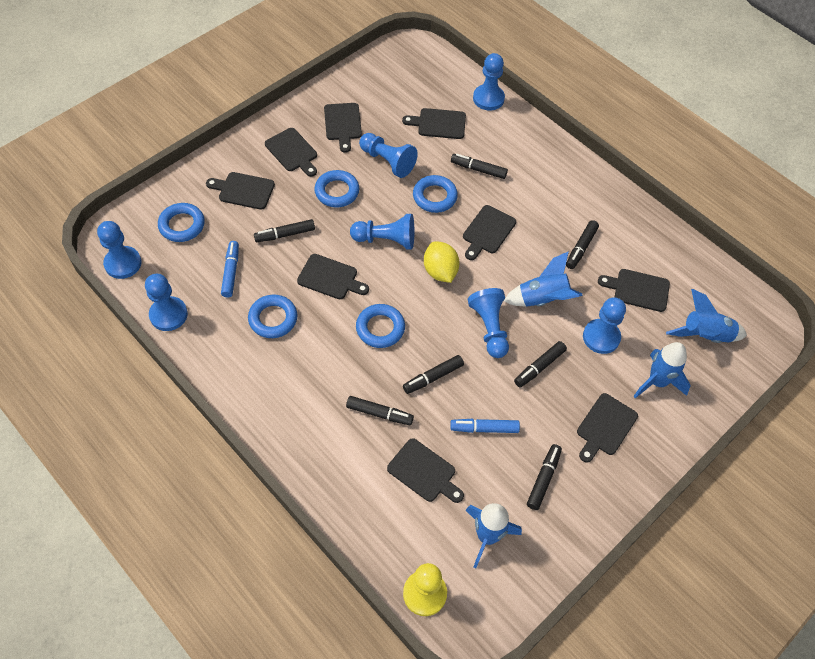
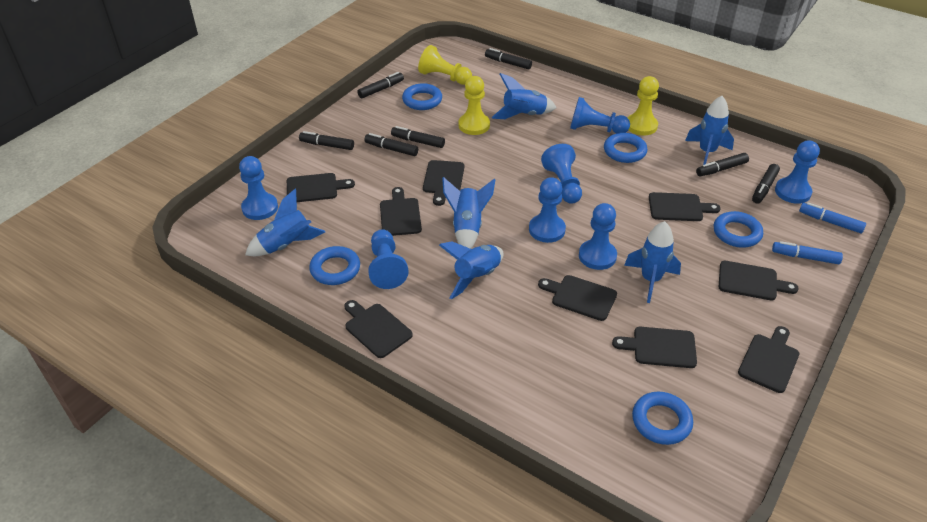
blue rocket: [466,503,522,568] [504,251,583,307] [633,342,691,398] [666,289,747,343] = 4 -> [245,189,325,256] [439,242,504,299] [442,177,495,249] [491,73,557,119] [624,221,681,303] [685,96,734,165] = 6
yellow lemon: [424,241,459,283] = 1 -> none = 0
yellow pawn: [403,563,447,616] = 1 -> [418,45,472,85] [458,76,490,135] [628,76,659,136] = 3

